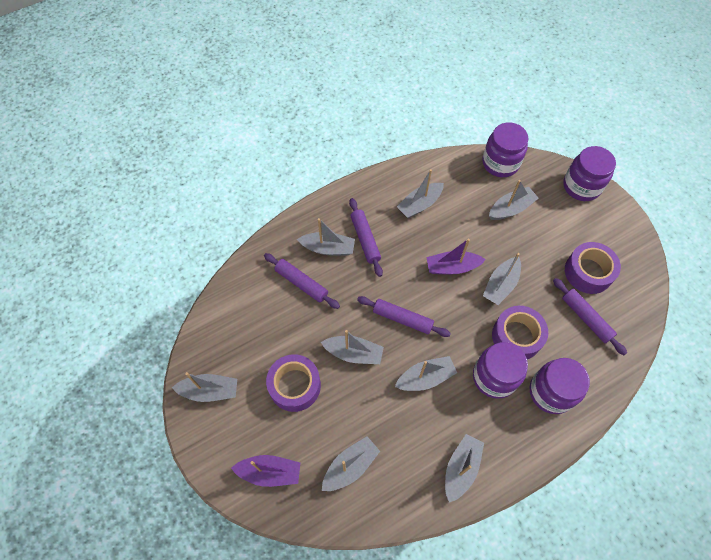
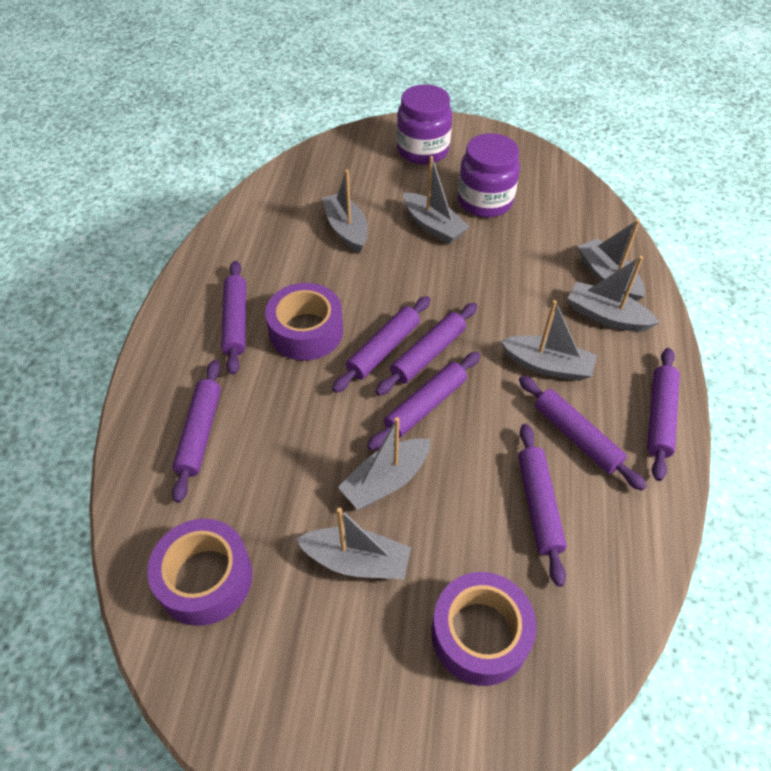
grey boat: [172,372,237,402] [297,218,355,255] [321,330,384,364] [322,436,380,491] [395,356,457,391] [397,169,444,218] [445,434,484,503] [483,253,521,305] [489,180,539,220] = 9 -> [296,507,411,579] [322,169,368,253] [338,417,431,510] [404,156,470,244] [500,300,597,381] [568,256,660,332] [578,219,645,301] = 7
purple boat: [231,455,300,487] [427,239,486,274] = 2 -> none = 0
purple jar: [473,342,528,399] [482,122,529,177] [530,358,590,414] [563,146,616,201] = 4 -> [396,84,452,165] [458,133,520,218] = 2
purple rolling pin: [264,253,340,309] [349,198,383,277] [357,296,451,337] [553,278,627,355] = 4 -> [172,360,221,503] [221,261,246,375] [332,296,431,393] [367,352,480,450] [376,303,477,396] [518,424,567,587] [519,376,647,491] [647,348,680,481] = 8

